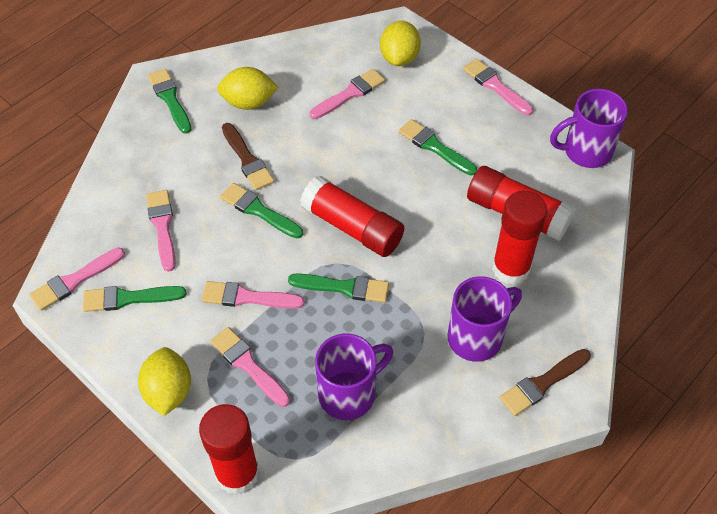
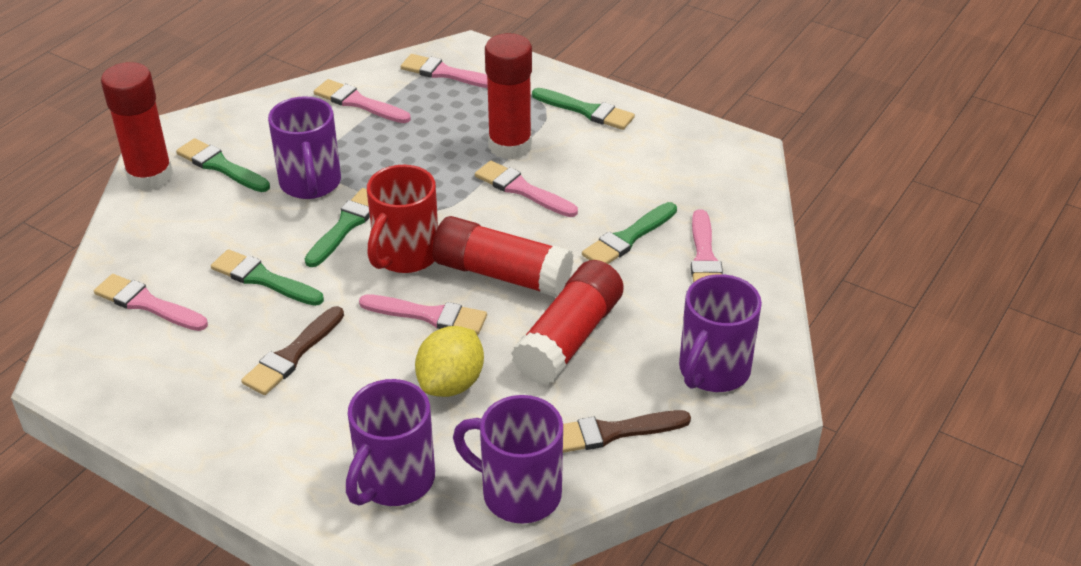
purple mug: [315,334,393,420] [447,276,522,362] [550,89,628,168] = 3 -> [268,96,341,199] [346,379,435,506] [453,395,563,524] [679,274,762,392] = 4
red mug: none = 0 -> [367,165,438,273] = 1
yellow lemon: [138,347,191,416] [217,67,279,110] [380,21,421,66] = 3 -> [415,326,484,397] = 1

